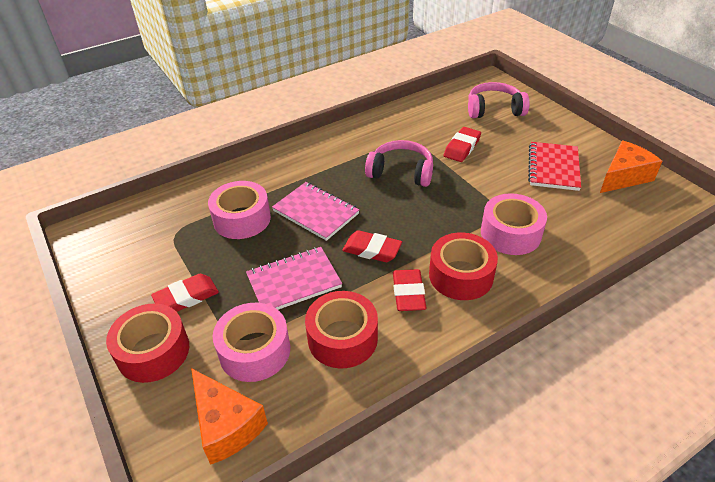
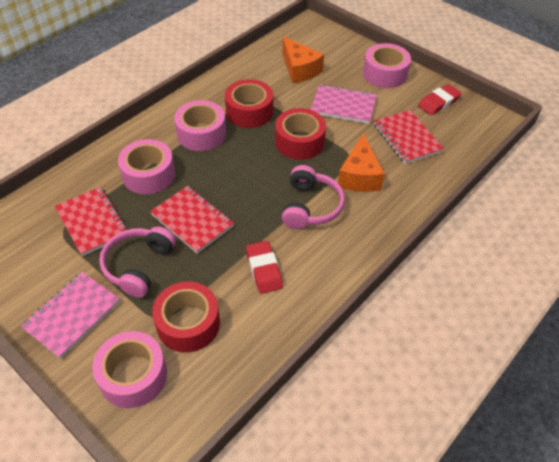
pink tape: [208,181,271,239] [213,303,290,382] [481,193,547,255] = 3 -> [92,331,167,408] [118,139,175,194] [174,100,226,151] [363,43,411,88] = 4
red eraser: [151,274,219,312] [342,230,402,262] [393,269,427,311] [444,127,481,162] = 4 -> [246,241,283,294] [418,84,462,115] = 2
red notebook: [528,142,581,191] = 1 -> [55,187,128,256] [150,186,234,254] [374,110,444,164] = 3

